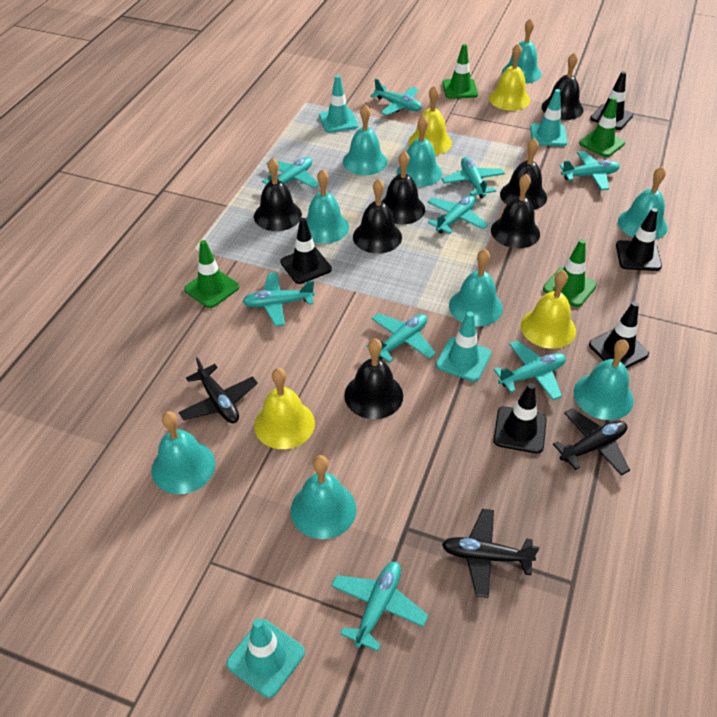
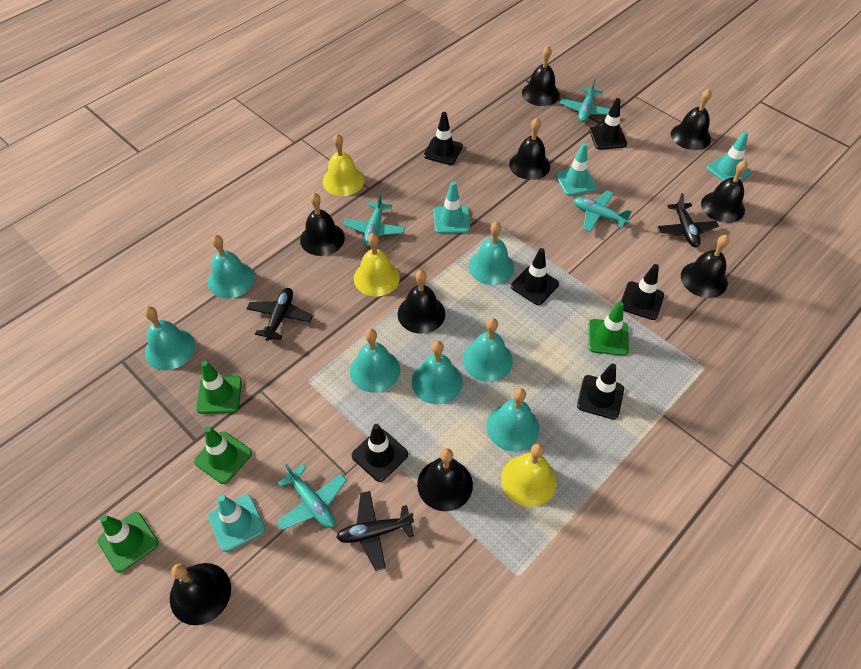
black bell: [254,158,302,231] [344,339,403,419] [353,179,402,253] [382,151,425,224] [491,174,540,248] [500,138,547,210] [542,52,583,120] = 7 -> [170,563,231,625] [300,193,345,256] [398,270,445,334] [417,448,473,511] [509,118,550,180] [522,46,560,106] [671,89,712,150] [681,235,730,298] [701,160,748,223] = 9
black traffic cone: [280,218,332,284] [493,383,547,454] [589,302,649,369] [590,71,633,130] [616,208,662,271] = 5 -> [351,424,408,482] [424,112,463,165] [511,248,559,305] [577,363,624,419] [589,98,627,150] [621,264,664,320] = 6
turquoise bell: [151,411,215,494] [291,455,357,539] [306,169,349,244] [343,104,387,175] [397,115,442,187] [449,249,503,327] [502,18,542,84] [574,339,634,420] [618,166,668,240] = 9 -> [144,306,195,370] [208,235,255,298] [350,329,400,393] [412,341,462,404] [463,318,513,382] [469,222,514,285] [486,388,539,452] = 7
turquoise plane: [242,272,315,326] [262,157,319,188] [331,562,428,651] [366,313,436,363] [370,79,422,115] [427,195,488,234] [441,157,505,198] [494,340,566,400] [560,151,620,190] = 9 -> [276,464,347,530] [343,193,405,247] [560,79,610,122] [574,190,632,232] = 4
yellow bell: [254,368,315,449] [408,85,452,155] [489,44,530,111] [521,270,576,349] = 4 -> [322,134,364,196] [354,233,400,296] [501,444,557,507] = 3

